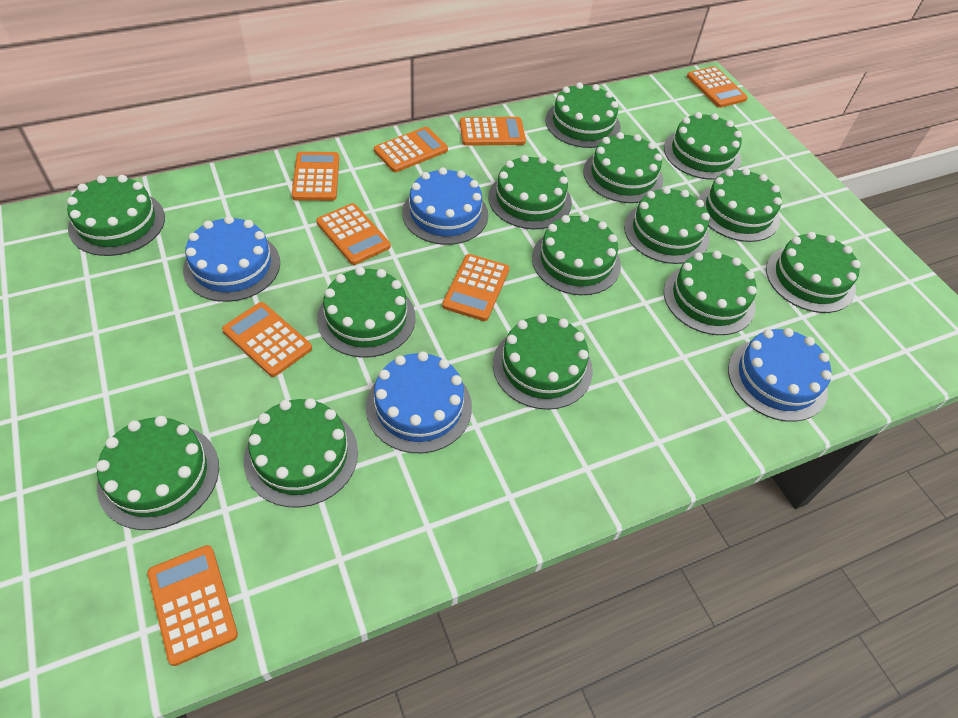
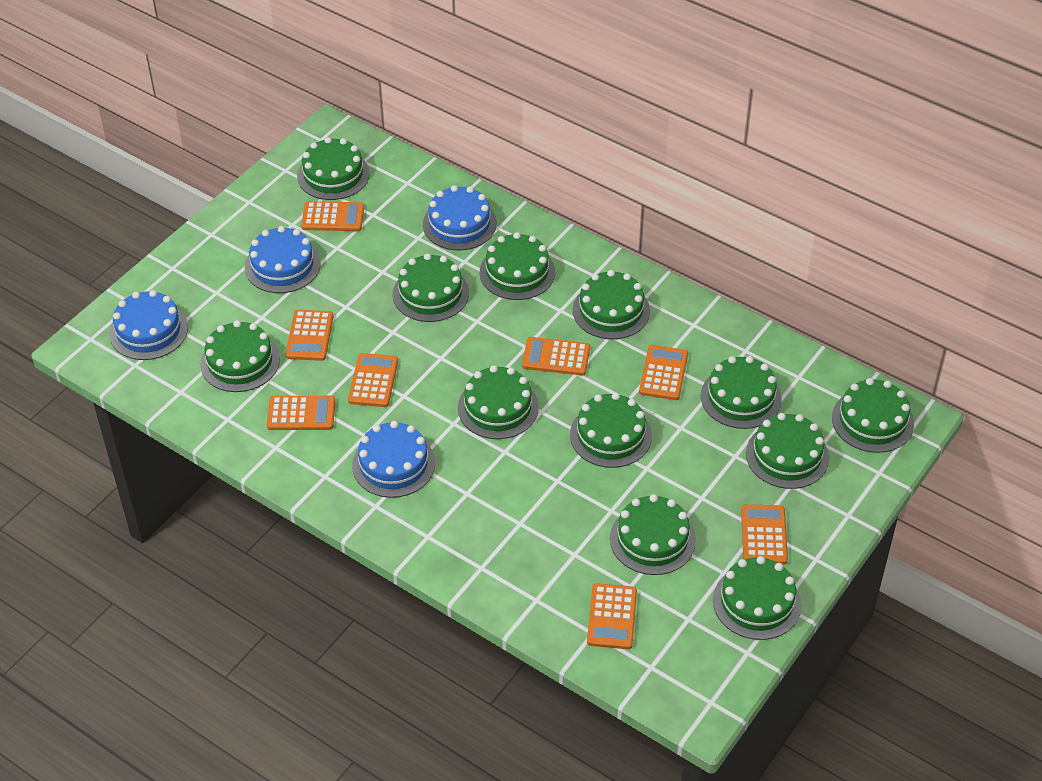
green cake: [67,175,165,256] [96,416,219,530] [244,398,358,507] [317,267,416,358] [488,155,572,229] [493,314,593,410] [532,214,621,295] [545,82,621,148] [583,132,663,203] [624,187,710,264] [664,112,742,180] [664,251,757,335] [698,168,782,242] [766,232,861,313] = 14 -> [200,320,280,392] [297,137,370,200] [393,253,469,322] [458,365,539,439] [480,232,555,300] [570,393,652,468] [573,270,650,339] [610,494,696,575] [701,356,782,429] [713,556,802,640] [746,413,829,489] [832,378,914,453] = 12

